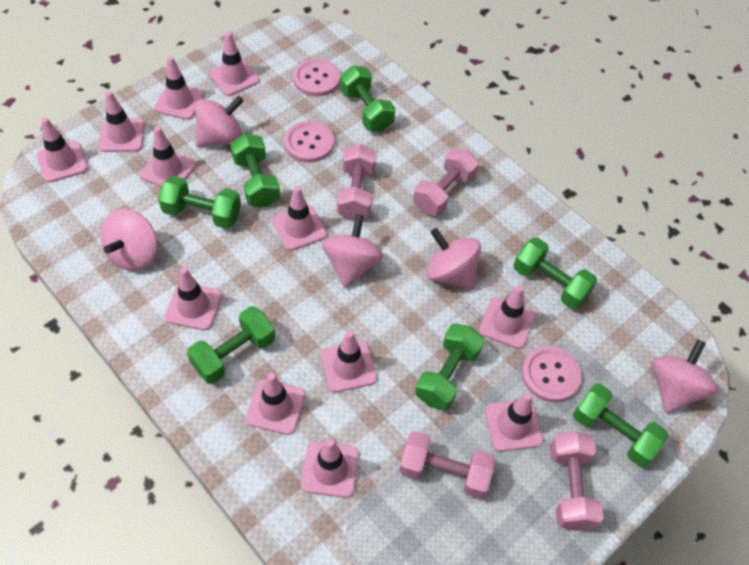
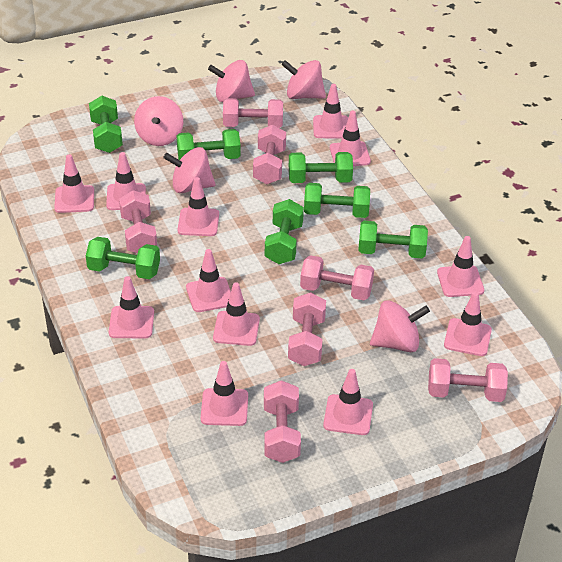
pink button: [284,121,334,163] [293,59,340,97] [522,346,582,402] = 3 -> none = 0
pink dumbbell: [337,144,376,220] [399,431,495,499] [413,148,479,216] [550,431,604,531] = 4 -> [119,190,157,253] [223,98,283,128] [253,125,286,184] [264,380,301,463] [288,292,326,366] [300,255,374,300] [428,358,508,402] = 7

